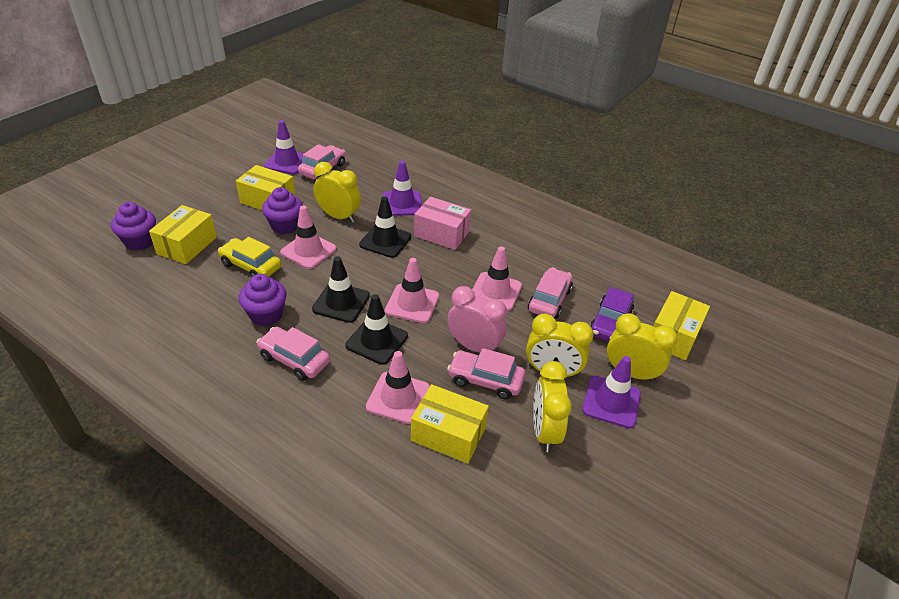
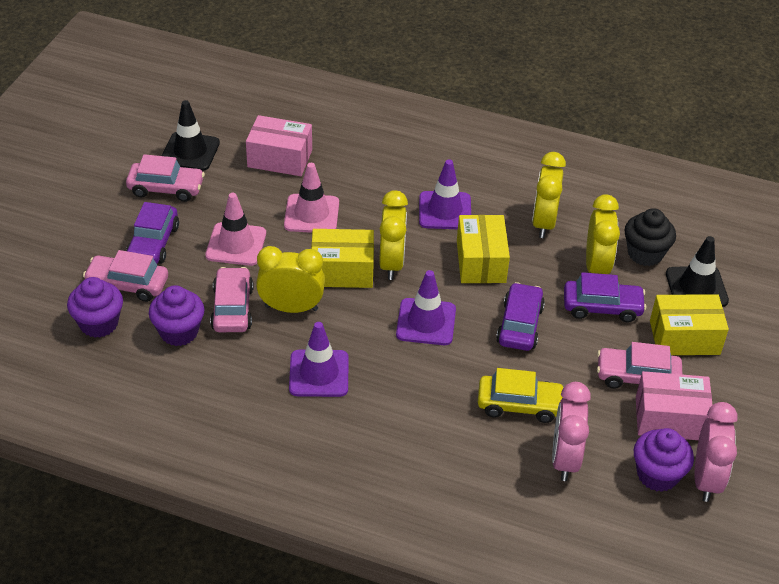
black cupcake: none = 0 -> [624,208,676,266] = 1
black traffic cone: [312,256,370,323] [345,294,408,365] [359,196,411,258] = 3 -> [162,100,220,171] [666,236,729,307] = 2
pink box: [414,197,471,250] = 1 -> [246,115,312,176] [636,371,712,440] = 2
pink clock: [447,286,507,353] = 1 -> [552,382,591,481] [695,402,737,502] = 2
pink traffic cone: [280,206,337,269] [366,351,430,424] [385,258,439,323] [472,246,522,311] = 4 -> [205,193,266,266] [284,163,339,233] = 2
purple car: [590,287,634,342] = 1 -> [126,202,179,264] [496,282,545,351] [564,272,646,323] = 3
yellow box: [149,205,217,264] [236,165,296,210] [411,384,489,464] [653,291,710,360] = 4 -> [311,229,374,288] [457,215,510,283] [650,294,729,355] = 3

